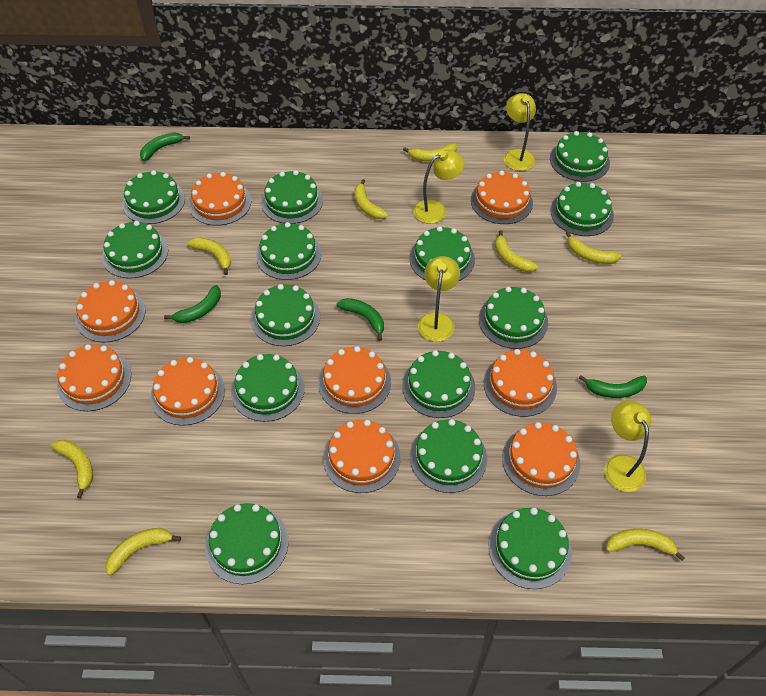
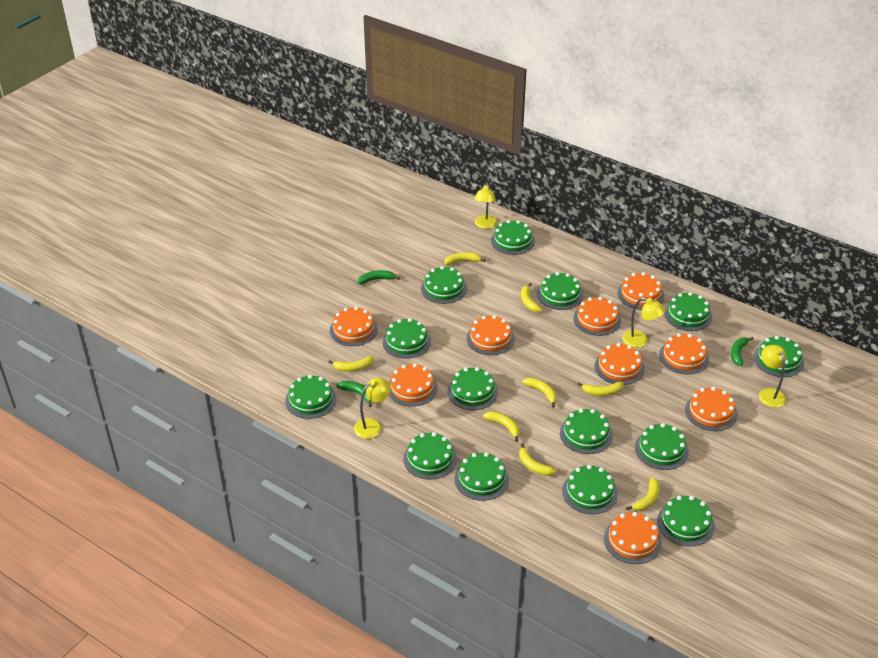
green banana: [140,132,190,161] [164,285,221,323] [336,298,384,341] [579,375,647,398] = 4 -> [336,381,372,407] [358,270,400,284] [731,337,754,366] = 3

